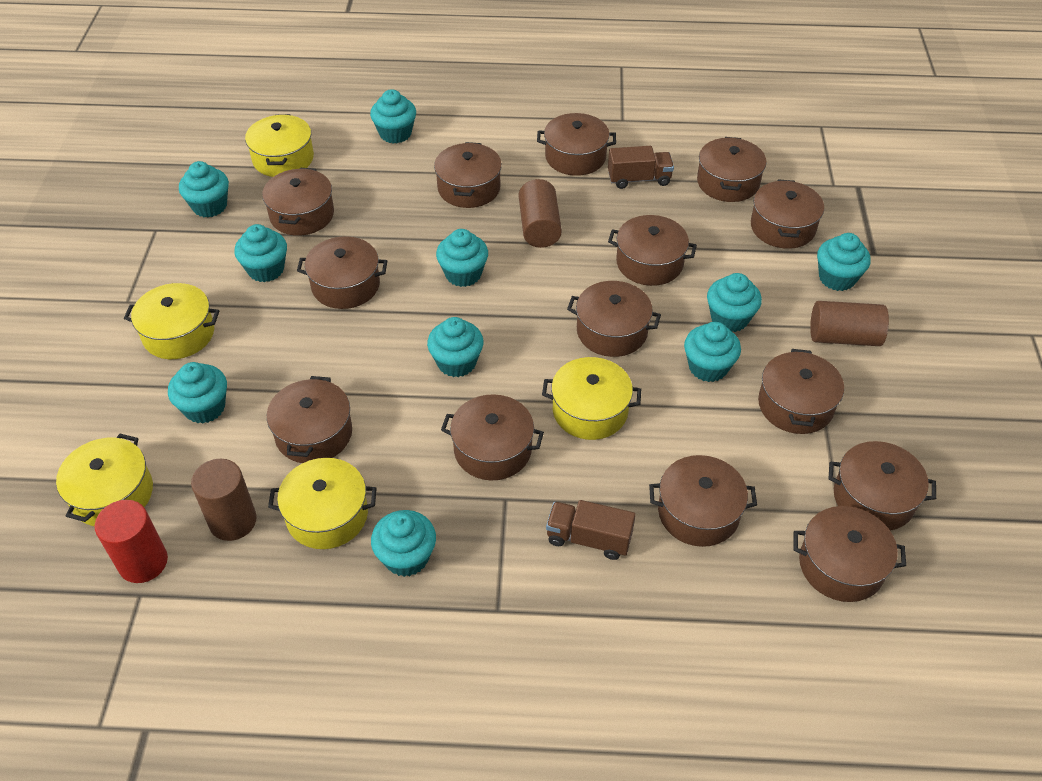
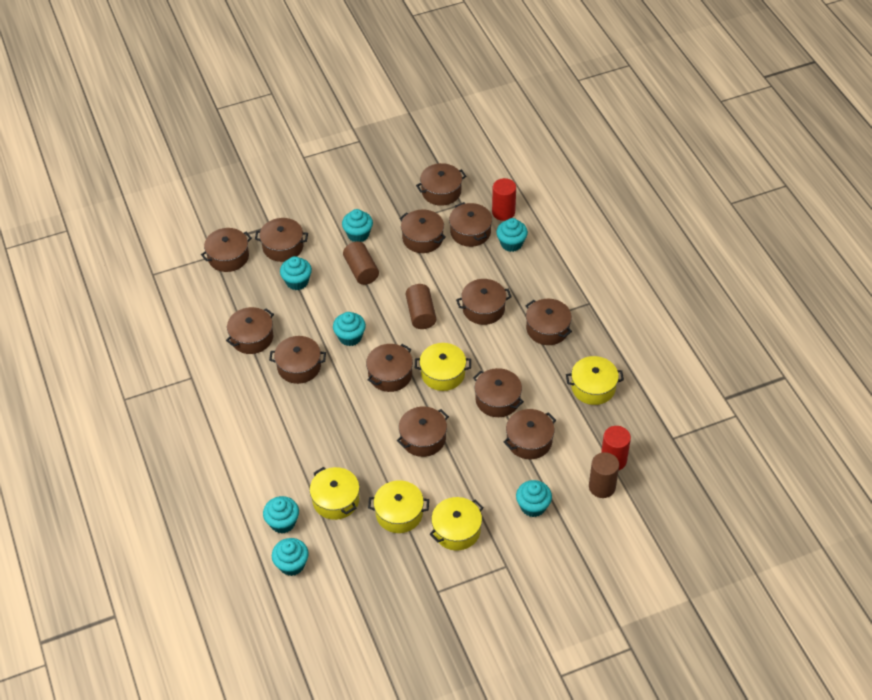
brown pot: [262,168,334,236] [267,376,352,463] [297,236,387,309] [434,142,502,208] [441,394,544,481] [537,113,616,176] [567,281,661,357] [608,215,697,286] [649,455,757,547] [697,137,767,202] [751,179,824,249] [758,349,844,434] [794,506,906,602] [828,441,936,531] = 14 -> [201,228,252,272] [226,307,274,354] [255,218,308,262] [269,336,326,384] [366,344,413,392] [397,407,449,457] [399,210,446,253] [416,163,466,206] [449,202,492,247] [456,279,512,325] [473,368,524,417] [504,409,556,459] [526,299,572,345] = 13
brown truck: [546,500,636,560] [608,146,674,189] = 2 -> none = 0
red cylinder: [95,500,168,583] = 1 -> [492,178,516,221] [601,426,631,470] = 2
turquoise cupcake: [168,362,227,424] [179,161,229,217] [235,224,287,282] [370,89,416,144] [371,510,436,577] [427,317,484,377] [436,229,488,287] [684,322,741,382] [707,273,762,332] [817,233,871,291] = 10 -> [263,496,299,534] [272,538,309,576] [280,256,312,290] [333,312,366,346] [342,209,373,242] [496,218,528,252] [516,480,552,517] = 7

